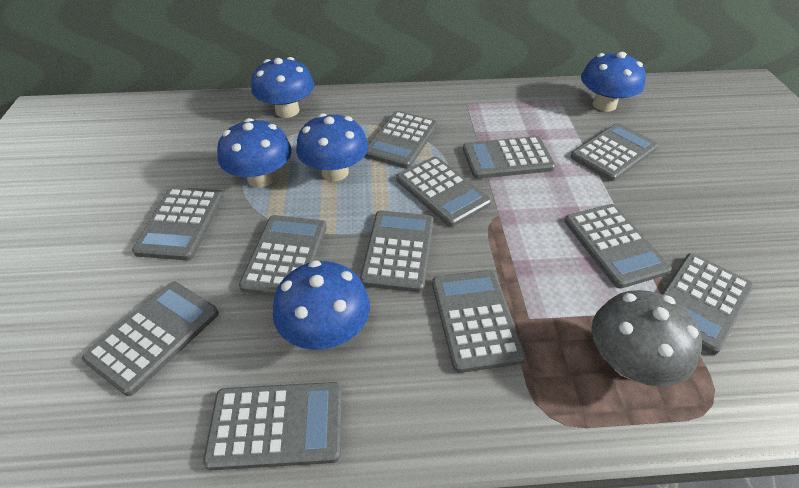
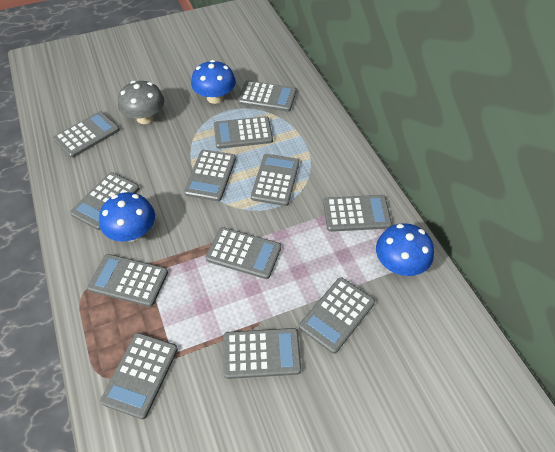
blue mushroom: [217,118,292,188] [251,57,314,118] [273,260,370,350] [296,113,368,181] [581,52,646,111] = 5 -> [99,192,155,242] [191,60,236,104] [376,223,434,276] = 3

